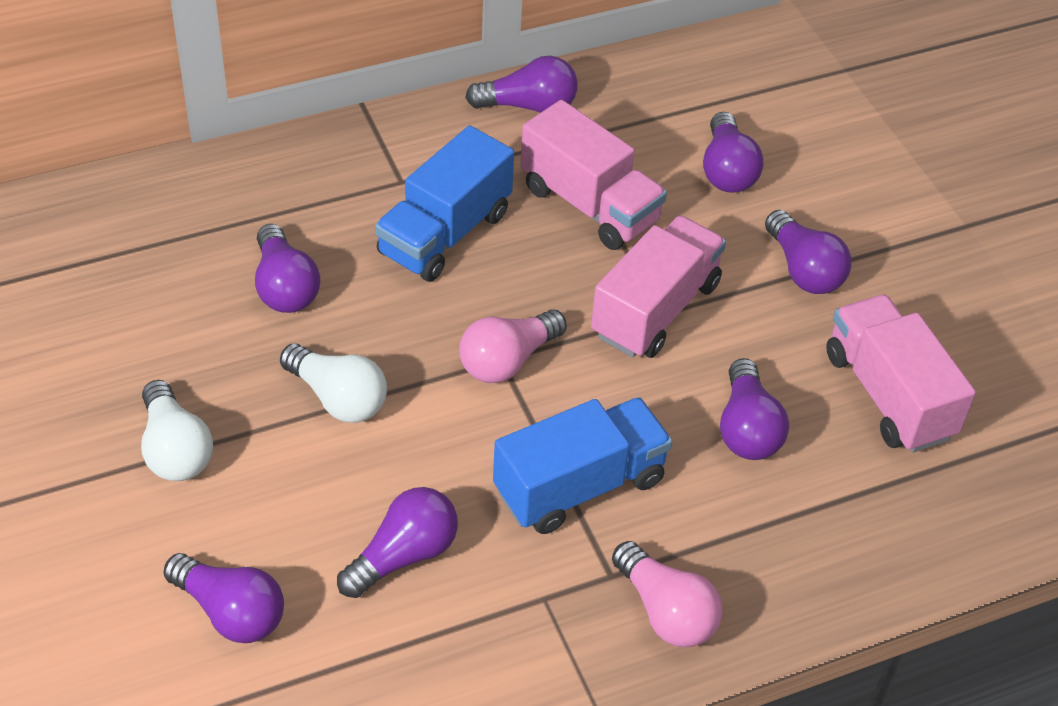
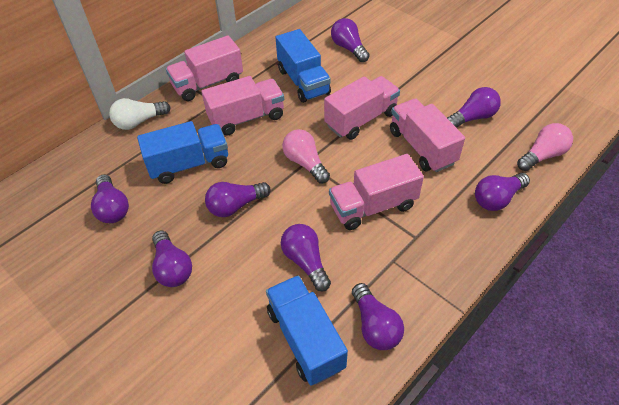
blue truck: [375,126,514,282] [493,397,672,534] = 2 -> [137,121,228,184] [266,275,348,386] [276,29,331,103] = 3
pink truck: [520,100,667,250] [591,215,726,358] [826,294,976,453] = 3 -> [166,36,243,101] [201,76,284,135] [324,76,400,140] [329,154,424,230] [390,99,465,172] = 5
purple light bulb: [163,553,284,643] [255,224,320,313] [337,487,458,598] [465,56,578,113] [703,112,764,193] [720,358,789,460] [765,210,851,294] = 7 -> [91,174,129,223] [152,230,192,287] [205,182,271,217] [281,224,331,292] [331,18,370,62] [352,283,404,350] [447,87,501,127] [475,173,530,211] = 8
white light bulb: [141,380,213,481] [280,343,387,423] = 2 -> [109,98,170,130] = 1

